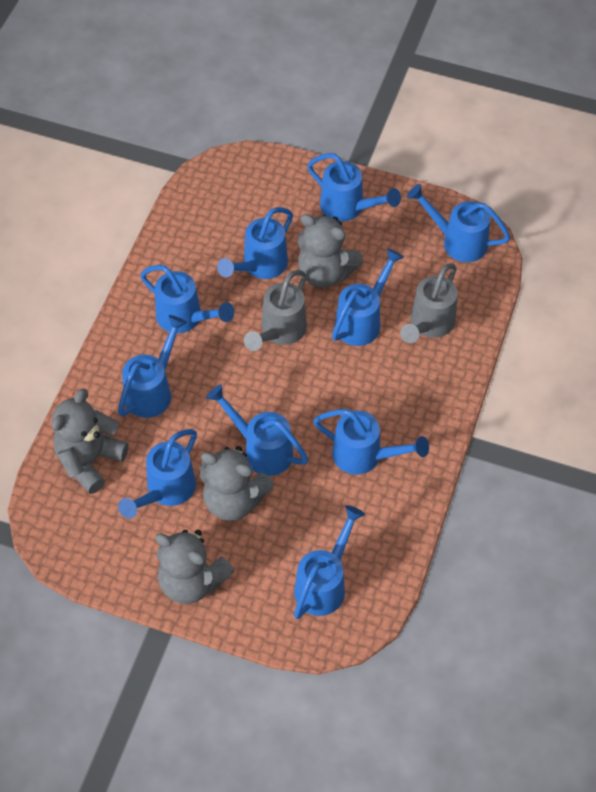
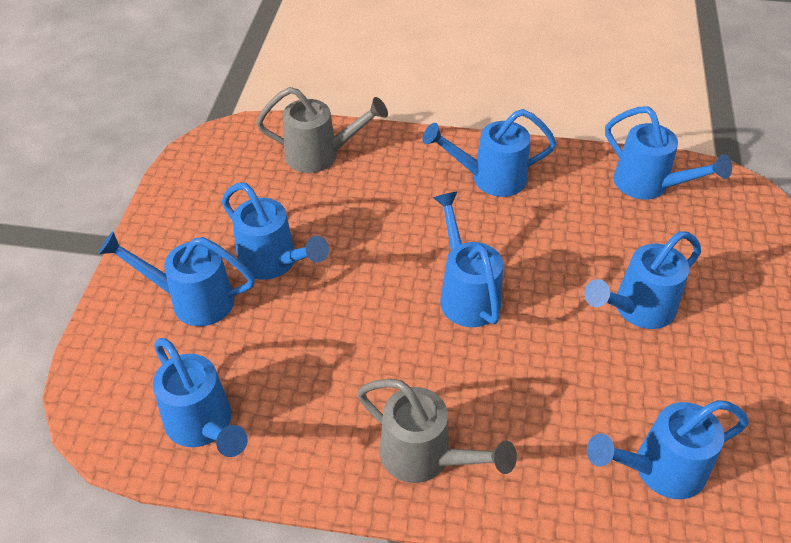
blue watering can: [118,315,187,418] [118,429,197,519] [140,265,234,333] [206,385,308,476] [217,207,293,279] [294,505,365,619] [307,153,401,221] [313,409,429,475] [332,248,404,346] [407,184,510,262] = 10 -> [99,232,255,326] [153,338,248,457] [222,183,329,280] [423,109,556,197] [433,191,503,327] [584,231,701,329] [587,400,749,499] [605,106,732,199] = 8
grey teddy bear: [52,389,129,494] [155,530,234,604] [200,446,274,521] [298,214,363,288] = 4 -> none = 0

